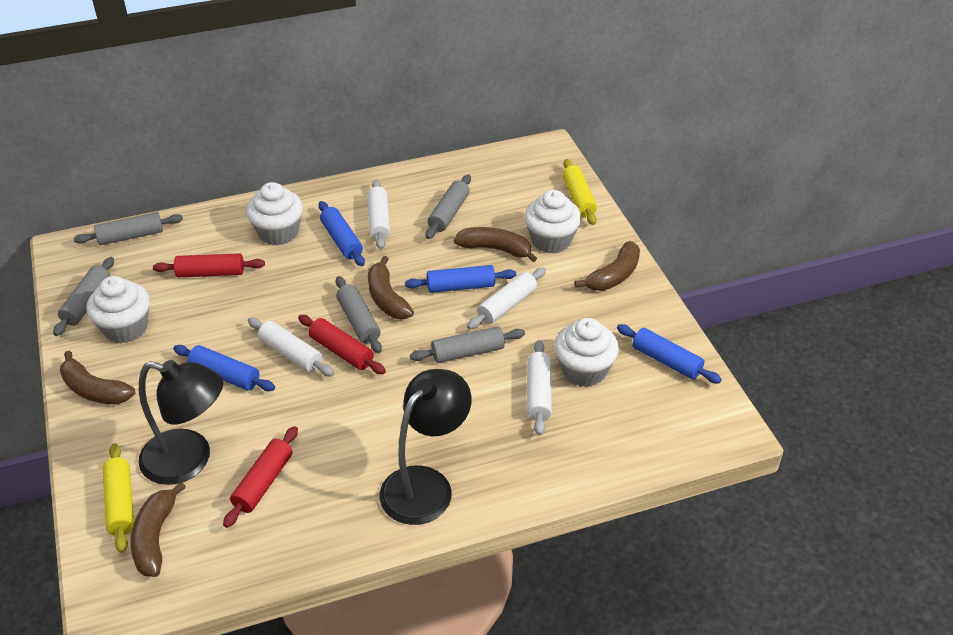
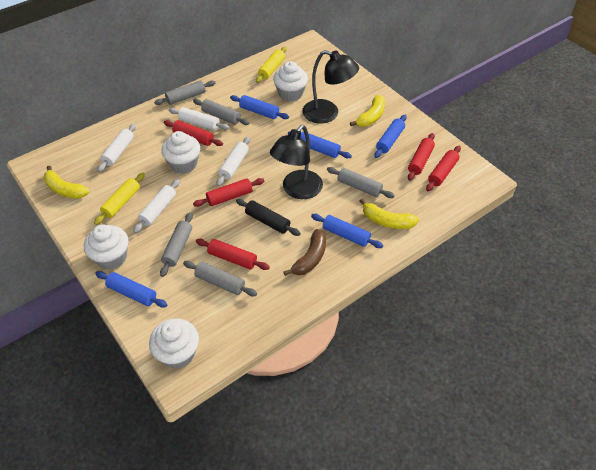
black rolling pin: none = 0 -> [236,199,301,236] = 1
blue rolling pin: [173,345,275,391] [319,201,365,266] [405,265,517,293] [617,324,722,384] = 4 -> [95,271,167,308] [230,95,289,119] [288,131,352,158] [311,214,384,248] [374,115,407,158] = 5
brown banana: [60,351,135,405] [131,482,186,577] [368,256,414,319] [454,227,537,262] [575,241,640,291] = 5 -> [283,229,326,276] = 1
red rolling pin: [153,253,265,277] [223,426,298,528] [298,315,386,374] = 3 -> [164,120,223,146] [193,178,264,207] [196,239,270,270] [408,133,435,181] [426,146,461,191] = 5
yellow banana: none = 0 -> [44,166,90,199] [350,95,385,127] [360,198,419,229] = 3

